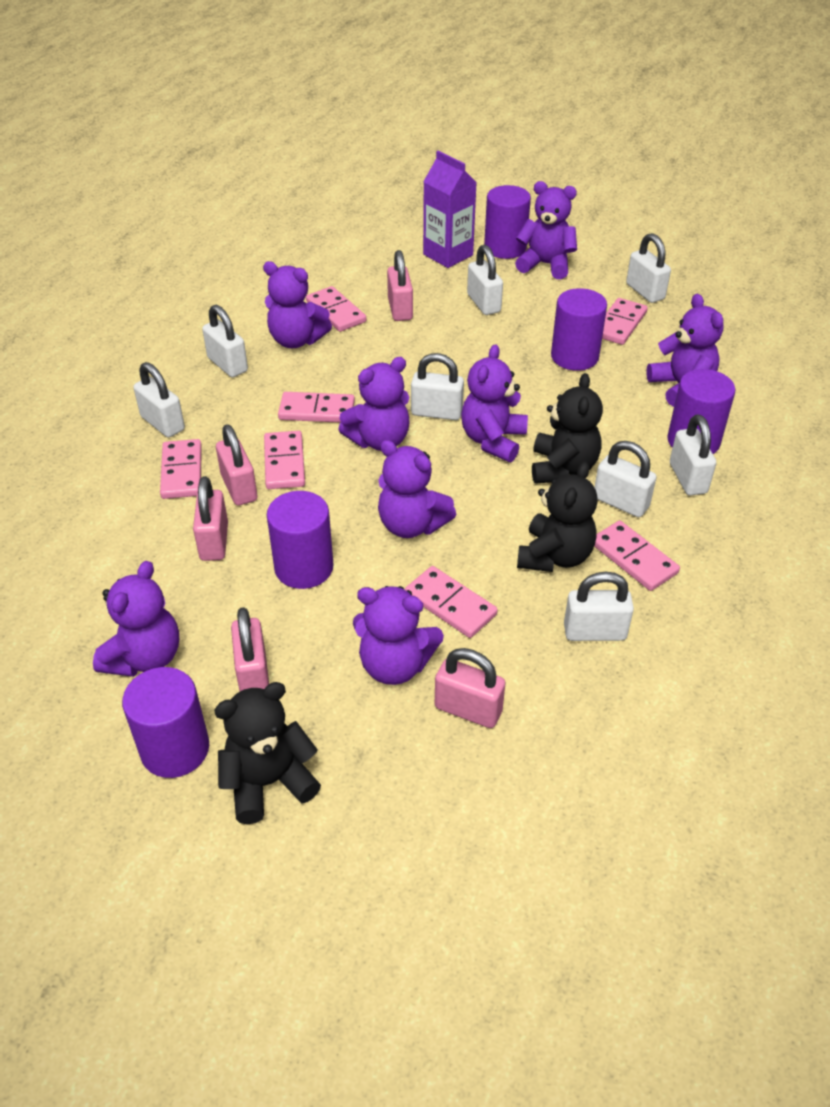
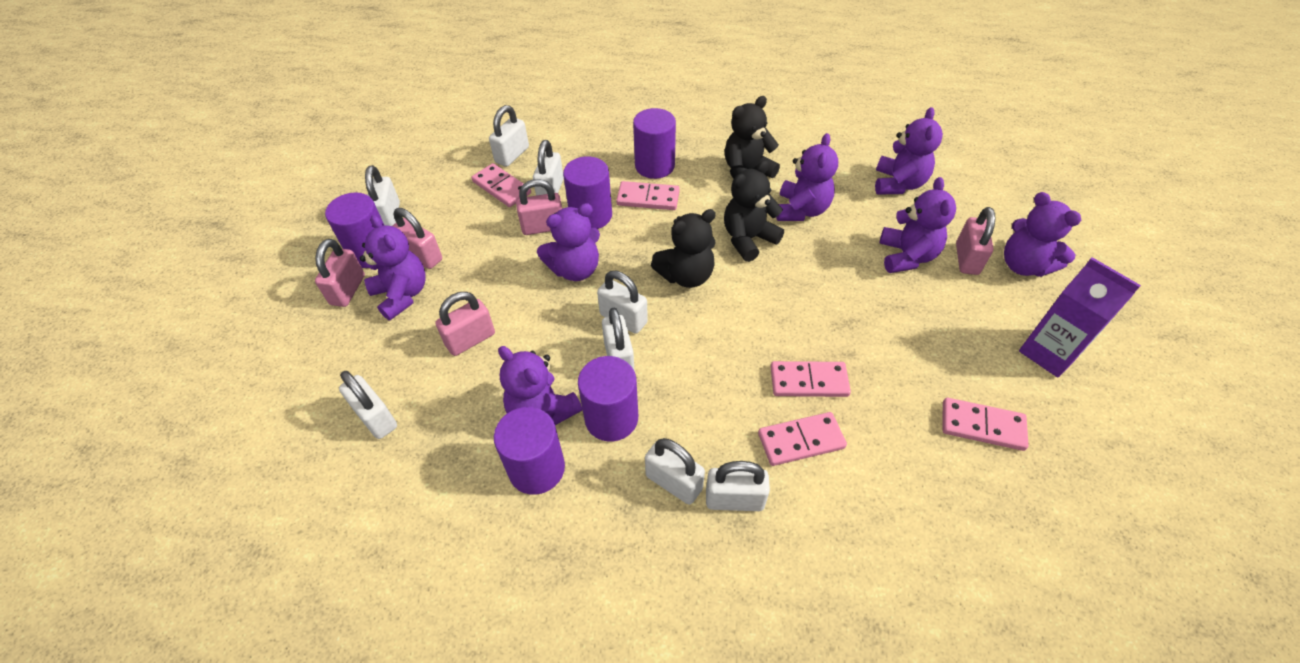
pink domino: [160,439,202,499] [264,431,305,489] [278,392,355,422] [306,286,366,332] [405,566,498,638] [594,520,680,591] [602,298,648,345] = 7 -> [472,163,531,207] [616,181,680,210] [758,412,847,466] [770,361,851,397] [942,398,1029,451] = 5
purple teddy bear: [93,561,179,677] [263,261,332,348] [338,357,409,451] [353,586,444,685] [378,440,456,538] [461,344,528,462] [515,181,577,279] [646,294,724,407] = 8 -> [360,215,426,320] [498,346,582,425] [537,203,600,281] [776,133,838,221] [875,107,943,195] [879,177,956,273] [1004,192,1081,277] = 7

